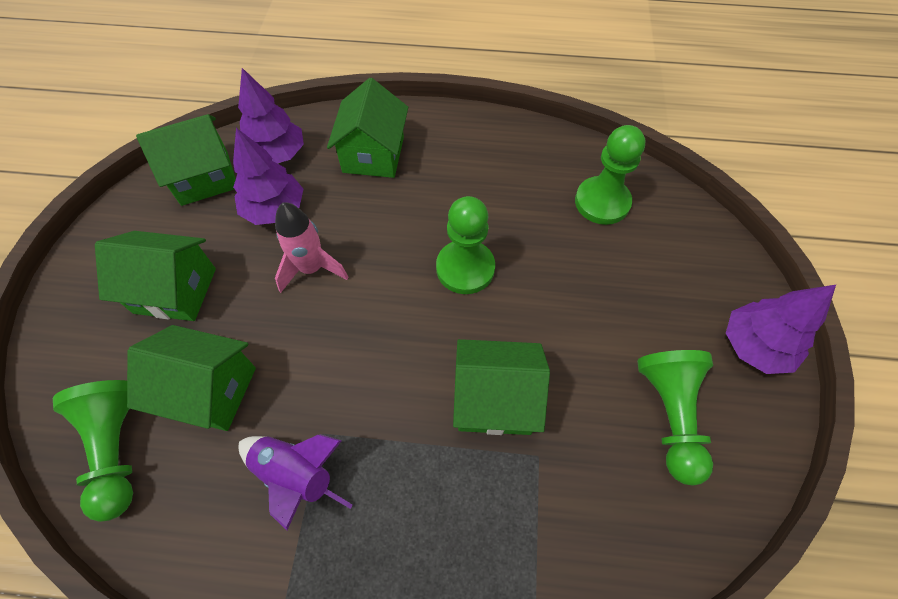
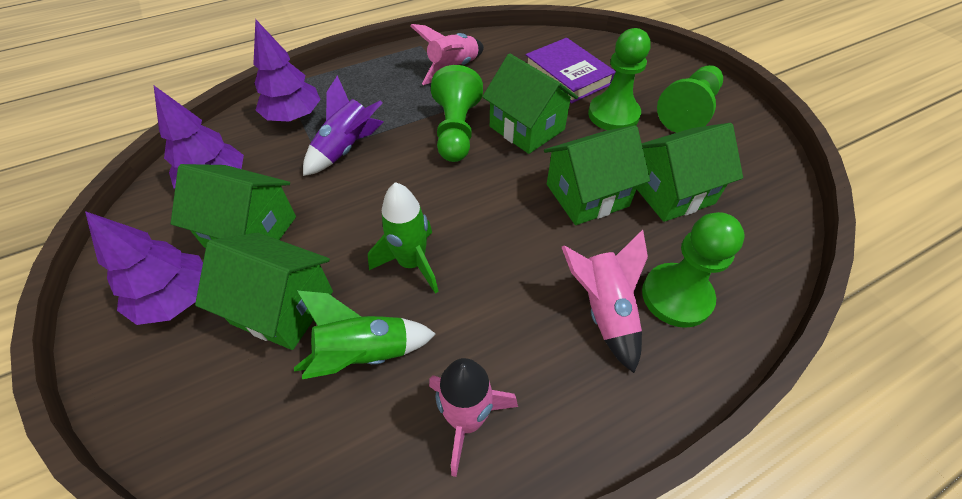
green rocket: none = 0 -> [294,291,436,379] [368,182,439,294] = 2
pink rocket: [275,202,349,293] = 1 -> [410,24,484,85] [429,358,518,477] [562,230,648,373] = 3
purple book: none = 0 -> [526,38,616,103] = 1

